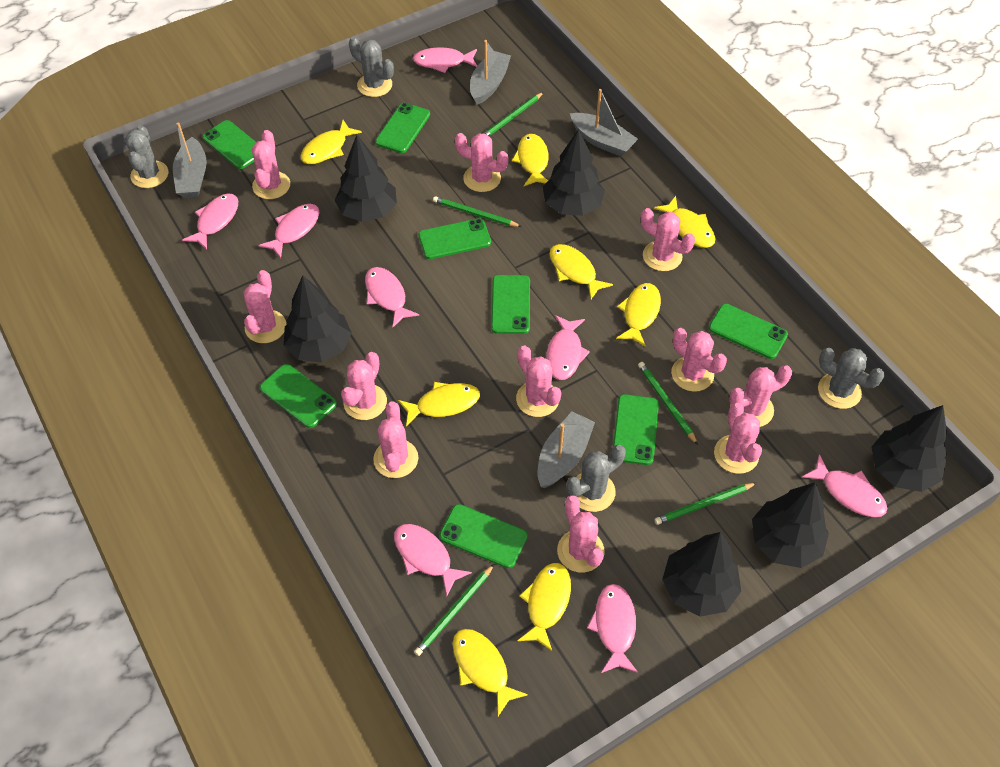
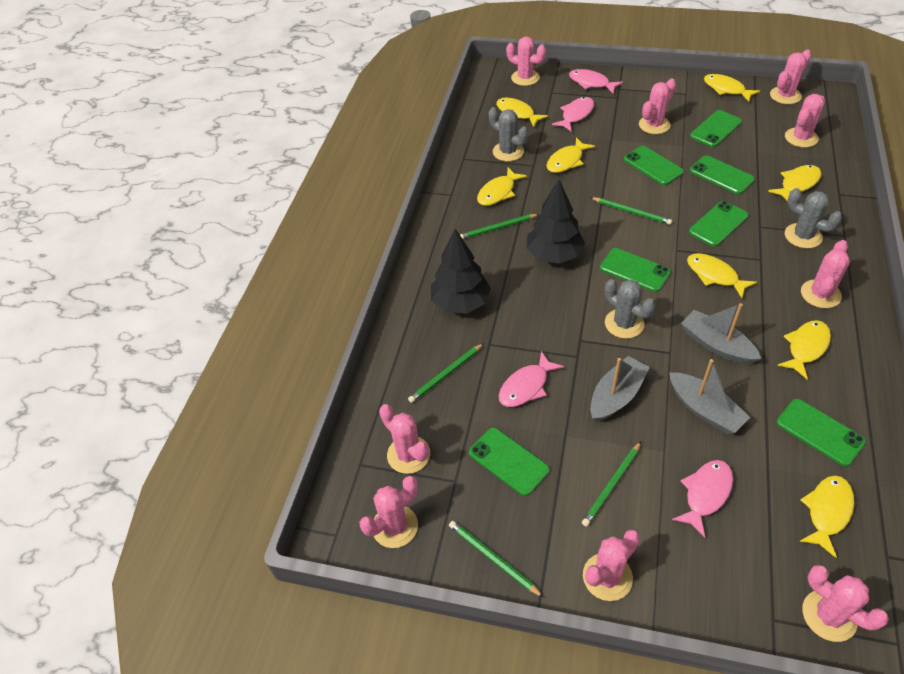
black tree: [284,275,352,362] [334,135,397,222] [543,129,605,216] [662,532,741,617] [752,482,829,568] [872,405,947,492] = 6 -> [431,229,491,313] [526,179,585,264] = 2
green phone: [202,120,256,169] [260,364,337,428] [375,103,430,153] [418,218,491,259] [439,504,528,568] [491,275,530,334] [613,394,659,465] [709,304,788,359] = 8 -> [469,428,550,496] [600,248,671,292] [624,146,684,185] [689,201,749,247] [690,110,742,147] [690,155,755,194] [776,399,866,466] = 7
grey boat: [173,122,207,198] [470,40,511,105] [538,412,595,488] [570,89,638,156] = 4 -> [590,356,650,422] [669,359,751,434] [681,303,761,365] = 3
grey cactus: [125,125,169,188] [349,37,394,97] [567,445,626,512] [818,348,885,409] = 4 -> [489,107,528,161] [604,279,655,339] [785,188,842,248] = 3
pink cactus: [244,270,286,343] [252,130,290,199] [341,352,387,420] [373,401,418,478] [455,133,509,192] [516,346,561,417] [557,495,605,572] [641,208,695,271] [671,328,727,392] [714,403,762,474] [729,365,792,427] = 11 -> [360,476,418,548] [379,404,430,474] [506,37,546,86] [583,530,640,601] [639,78,676,134] [770,49,811,104] [785,94,825,148] [801,240,850,308] [802,565,889,642] = 9
pink fish: [182,193,238,250] [258,204,320,258] [365,267,419,327] [394,524,472,595] [413,47,477,73] [546,315,590,380] [587,584,638,673] [802,454,887,517] = 8 -> [499,351,564,407] [552,97,594,131] [569,69,623,94] [672,460,733,537] = 4

